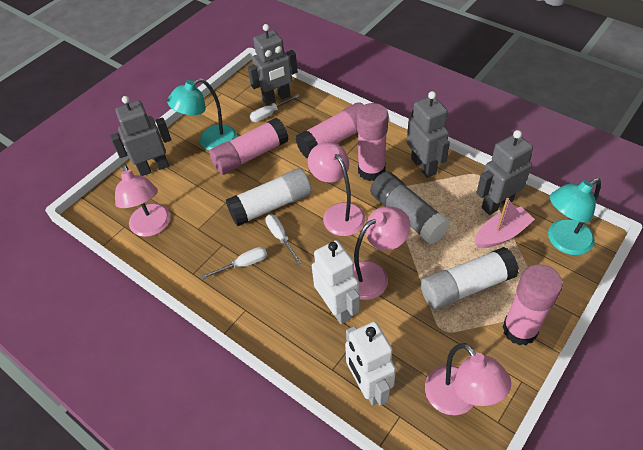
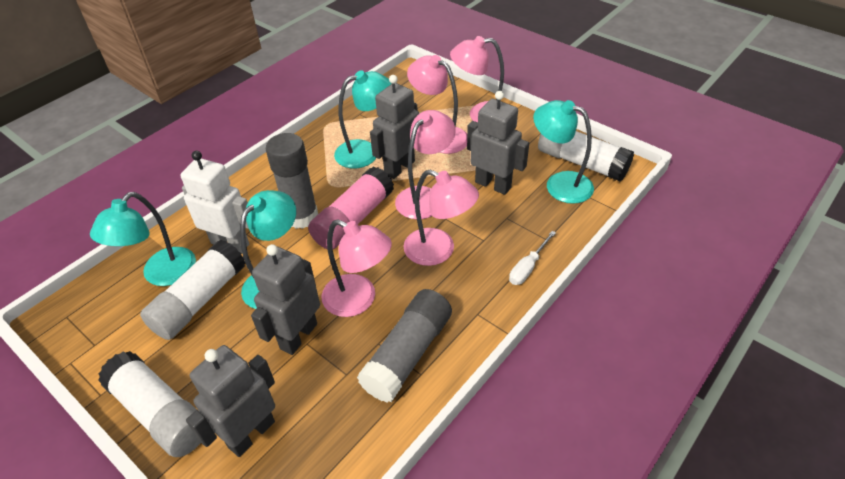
grey glue stick: [370,171,450,244] = 1 -> [266,133,318,229] [357,289,452,402] = 2
pink boat: [475,198,535,248] = 1 -> none = 0
pink glue stick: [209,118,289,175] [295,102,364,158] [357,103,389,181] [502,264,563,345] = 4 -> [308,166,394,249] = 1
pink lamp: [115,164,170,237] [308,142,366,236] [354,207,411,300] [425,343,511,415] = 4 -> [321,219,392,317] [395,110,455,219] [403,170,479,266] [407,55,467,154] [450,36,504,123] = 5
turquoise lamp: [167,78,237,151] [548,178,601,255] = 2 -> [90,192,196,286] [240,190,296,309] [334,70,392,169] [533,100,594,204] = 4
white glue stick: [226,168,312,226] [421,247,519,310] = 2 -> [98,351,201,457] [140,240,245,340] [538,131,634,182] = 3
white robot: [312,240,360,324] [345,321,396,406] = 2 -> [180,151,249,253] = 1
white screwdriver: [201,247,267,279] [250,94,299,122] [265,214,302,265] = 3 -> [509,231,556,285] = 1

